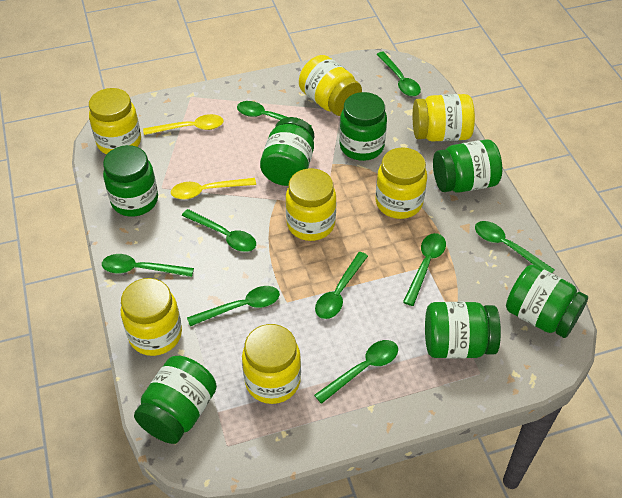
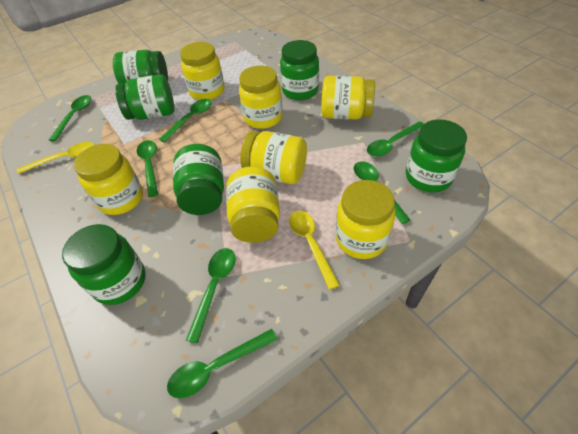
green jar: [103,145,158,217] [134,356,217,444] [260,117,314,186] [339,92,387,161] [425,302,501,358] [433,139,502,193] [506,265,588,338] = 7 -> [62,224,146,305] [113,50,168,84] [115,74,174,120] [173,144,224,215] [280,40,319,100] [406,119,467,192] = 6
green spoon: [102,254,194,277] [182,209,256,252] [187,286,280,326] [237,101,312,127] [314,340,398,404] [315,252,368,319] [376,52,421,97] [403,233,446,306] [475,221,555,273] = 9 -> [49,95,91,142] [137,140,158,197] [159,99,212,143] [167,329,278,398] [186,248,235,343] [354,161,410,224] [367,121,424,157] = 7

